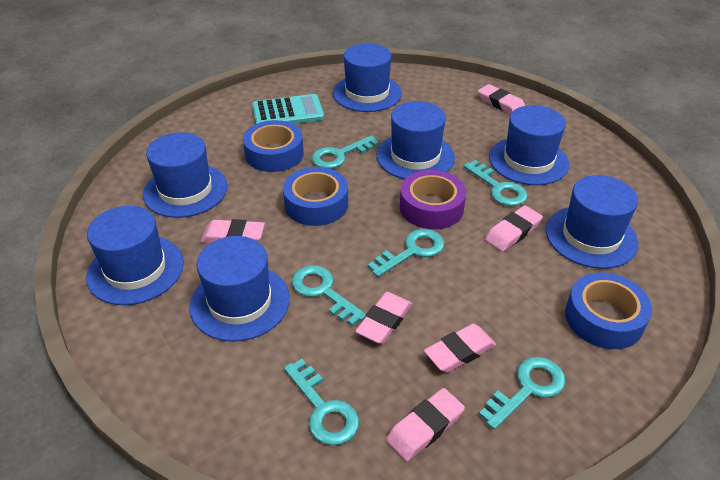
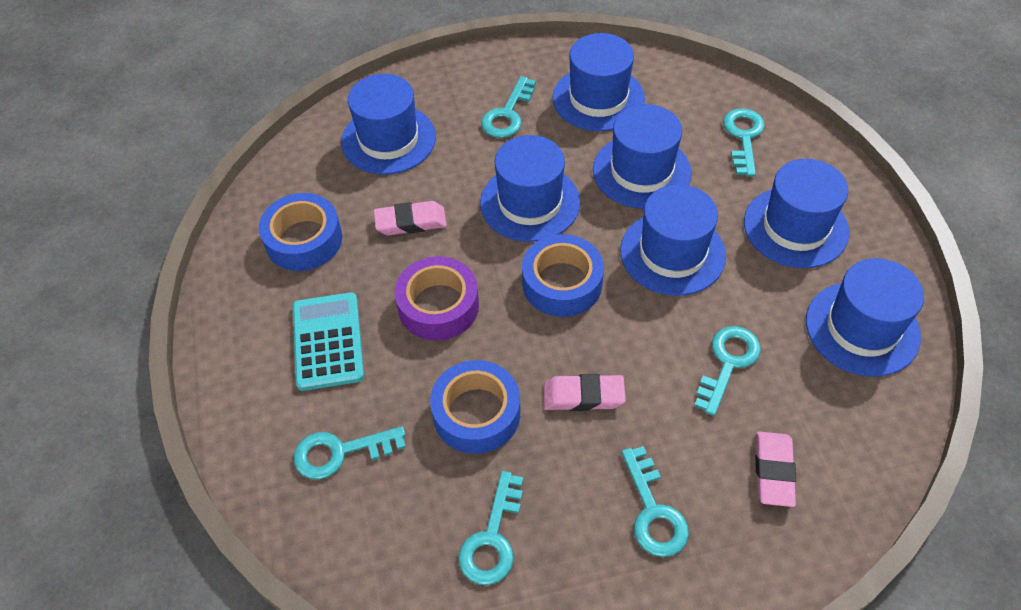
pink eraser: [201,219,265,243] [355,292,412,344] [386,388,465,461] [424,324,496,373] [478,84,525,114] [485,206,543,252] = 6 -> [374,201,447,235] [544,374,626,411] [755,432,796,507] = 3

